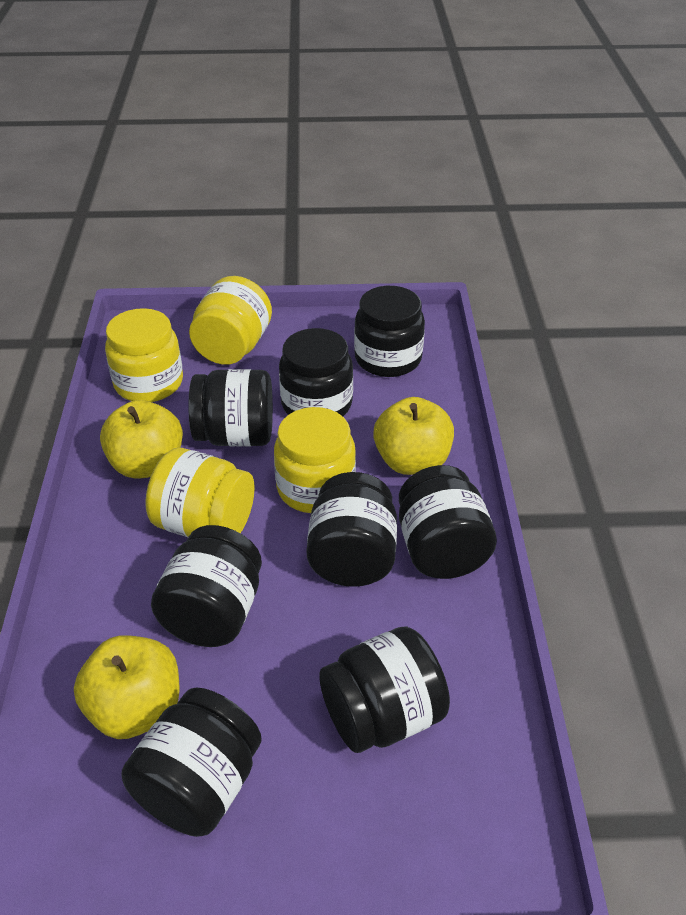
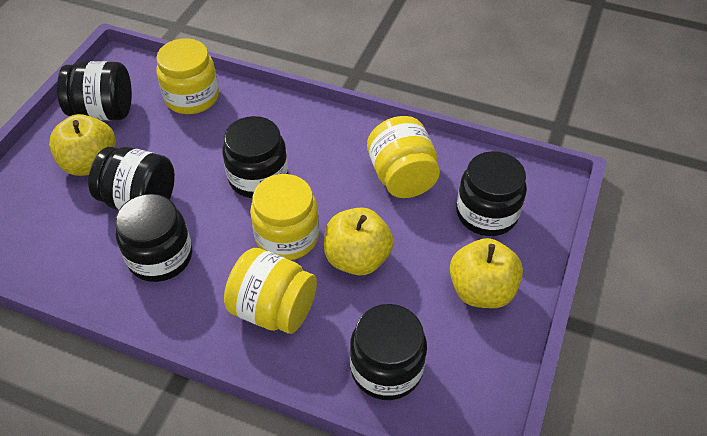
black jar: [122,688,262,837] [151,525,262,647] [188,369,273,446] [279,328,353,416] [306,472,397,587] [319,627,450,753] [354,286,425,377] [399,465,497,579] = 8 -> [57,61,132,121] [88,147,175,210] [115,194,192,282] [223,116,288,198] [350,304,427,400] [456,151,527,236] = 6

